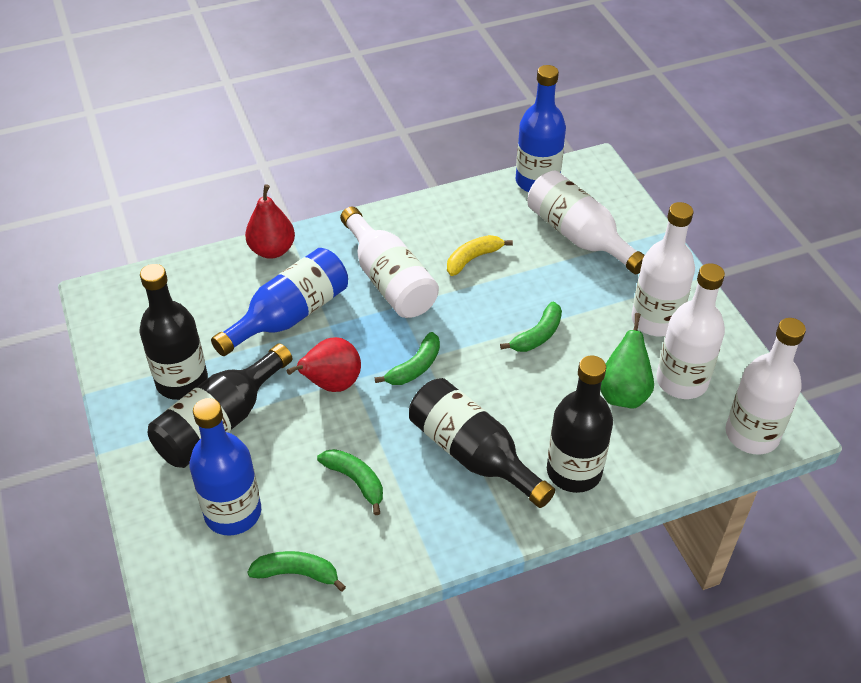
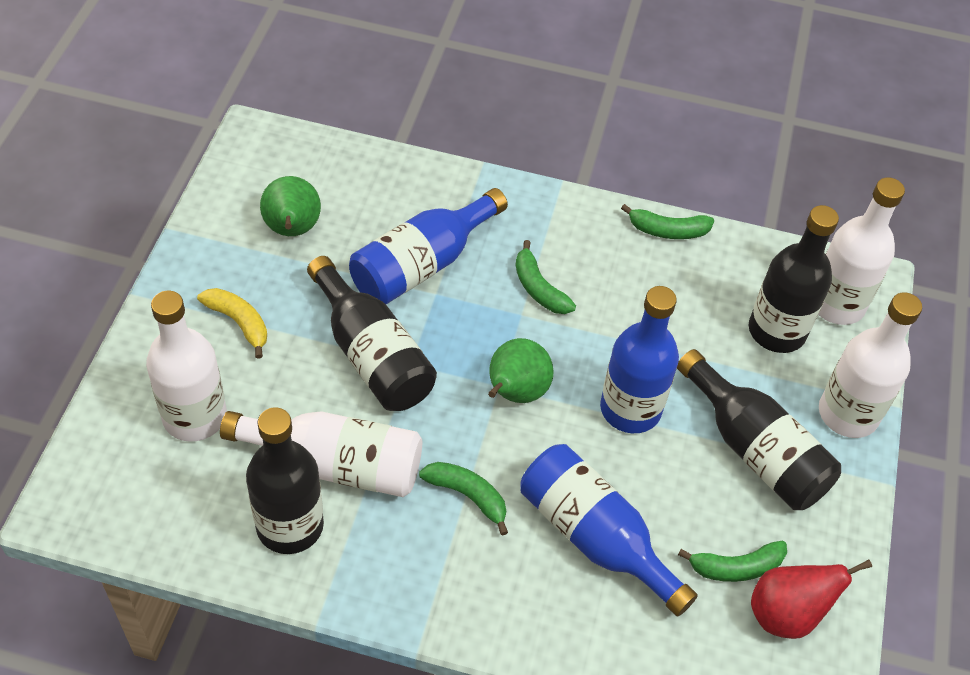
green pear: [601,313,654,409] = 1 -> [260,176,321,236] [488,338,554,403] = 2
red pear: [245,184,295,259] [287,337,361,392] = 2 -> [751,559,872,639] = 1
white bottle: [340,207,439,318] [527,170,645,274] [631,202,695,336] [656,263,725,399] [726,318,806,454] = 5 -> [146,291,227,442] [220,411,422,497] [818,177,905,325] [819,292,922,438] = 4

